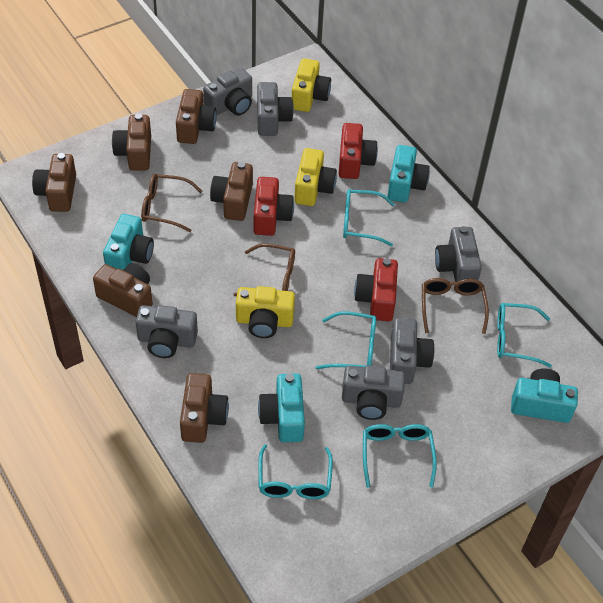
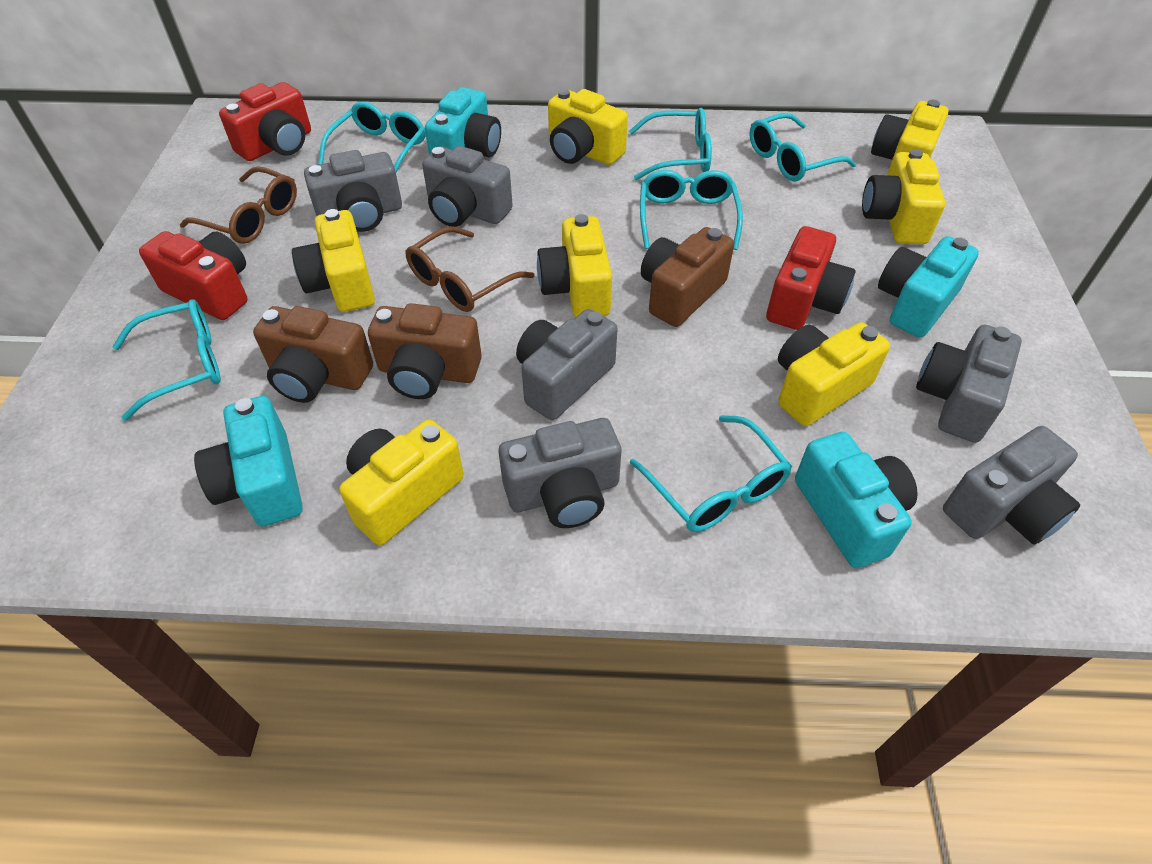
brown camera: [32,153,76,212] [93,263,153,317] [112,114,151,170] [176,89,217,144] [180,373,229,443] [210,162,253,221] = 6 -> [253,306,373,403] [368,303,482,399] [641,227,734,327] = 3
brown glasses: [141,174,202,232] [233,243,295,296] [422,278,489,334] = 3 -> [180,166,297,244] [405,226,535,312] = 2
turquoise glasses: [258,444,333,499] [315,311,376,369] [343,189,395,246] [363,424,437,488] [497,303,552,368] = 5 -> [112,299,221,421] [318,101,425,172] [629,108,712,180] [630,415,792,532] [640,170,743,250] [749,113,856,181] = 6
yellow camera: [236,286,295,338] [292,58,331,112] [294,148,337,206] = 3 -> [292,209,375,312] [339,419,464,545] [537,214,612,317] [548,89,628,165] [778,322,890,426] [862,149,945,244] [871,100,948,175] = 7

